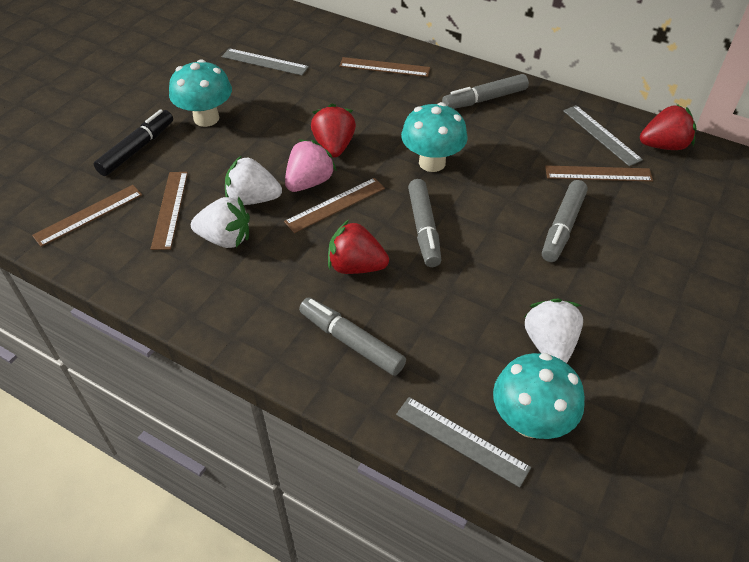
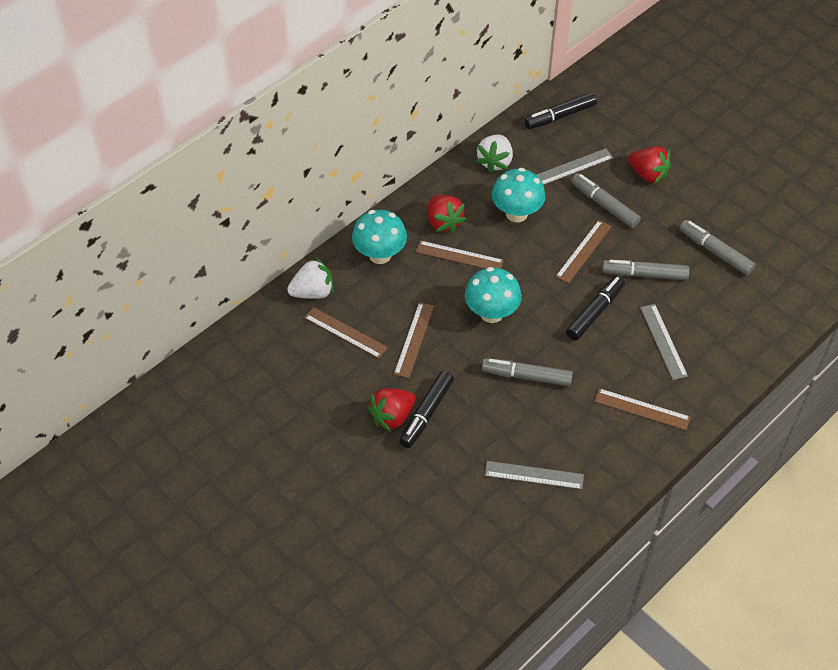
black marker: [94,109,173,176] = 1 -> [399,371,454,448] [524,92,597,129] [566,276,625,341] = 3
pink strawberry: [285,139,337,192] = 1 -> none = 0
white strawberry: [191,196,250,248] [225,155,282,205] [525,299,583,363] = 3 -> [287,258,333,299] [476,135,513,173] = 2

